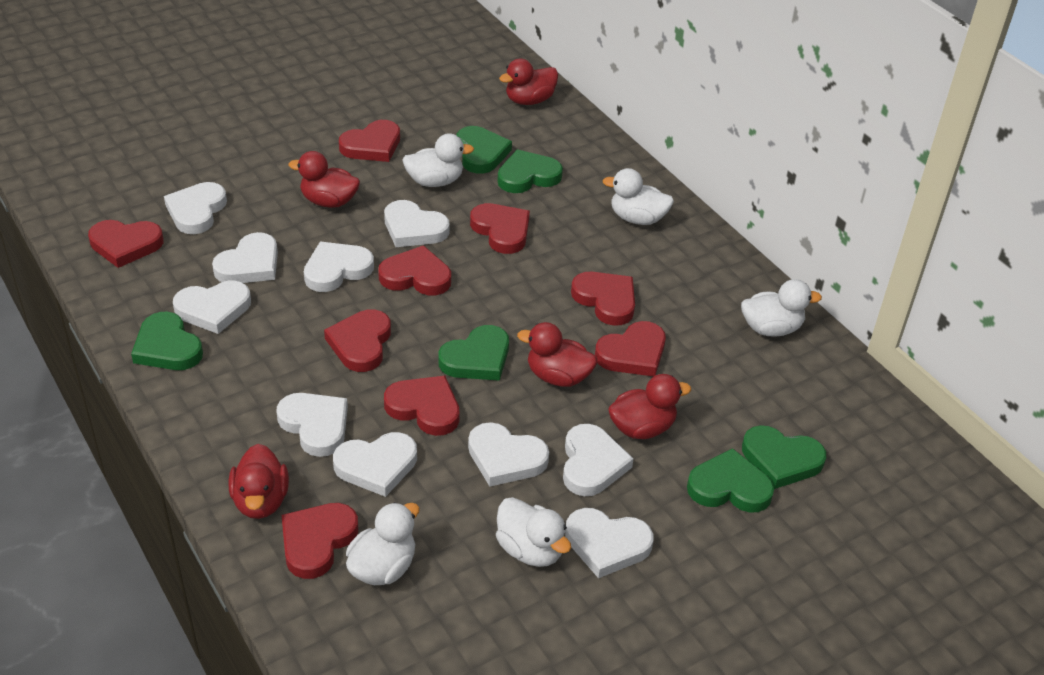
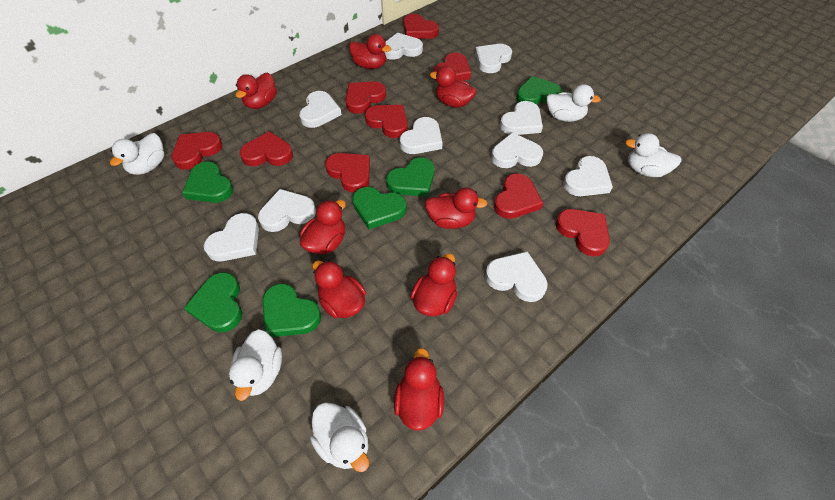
red duck: [229,444,289,519] [288,151,360,208] [499,58,558,105] [517,322,597,387] [608,374,691,439] = 5 -> [235,73,277,109] [300,200,346,254] [312,260,366,318] [349,34,391,69] [394,348,444,431] [410,254,457,316] [425,188,488,229] [430,66,476,108] = 8

